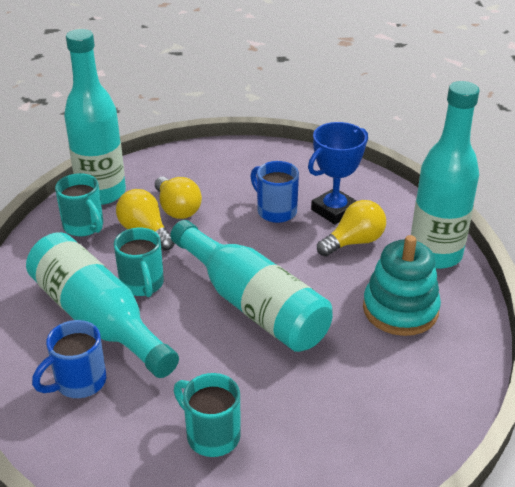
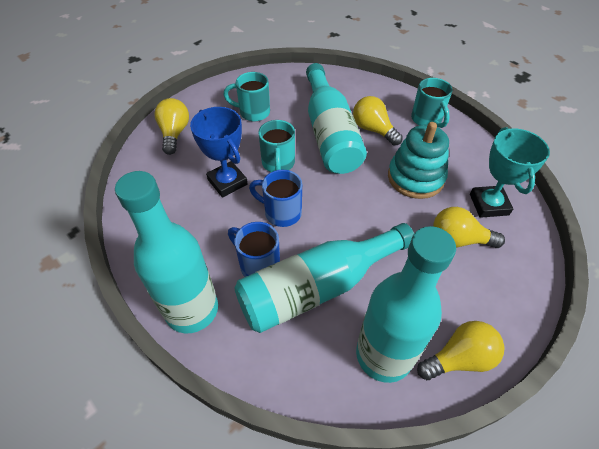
turquoise trophy: none = 0 -> [470,127,550,218] = 1
yellow light bulb: [116,189,175,251] [155,177,202,219] [317,200,386,257] = 3 -> [154,98,189,155] [353,96,403,146] [417,321,505,380] [433,207,505,248] = 4

